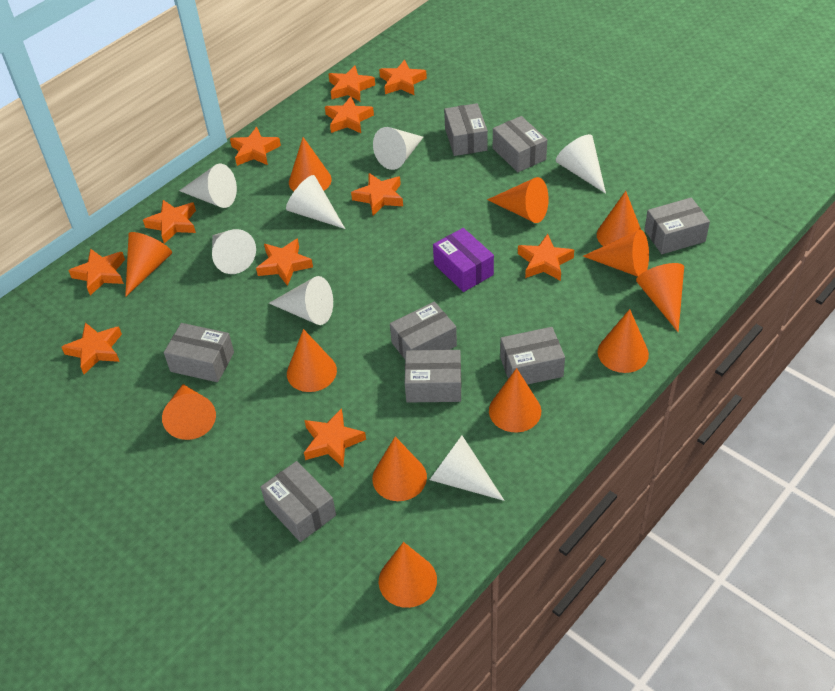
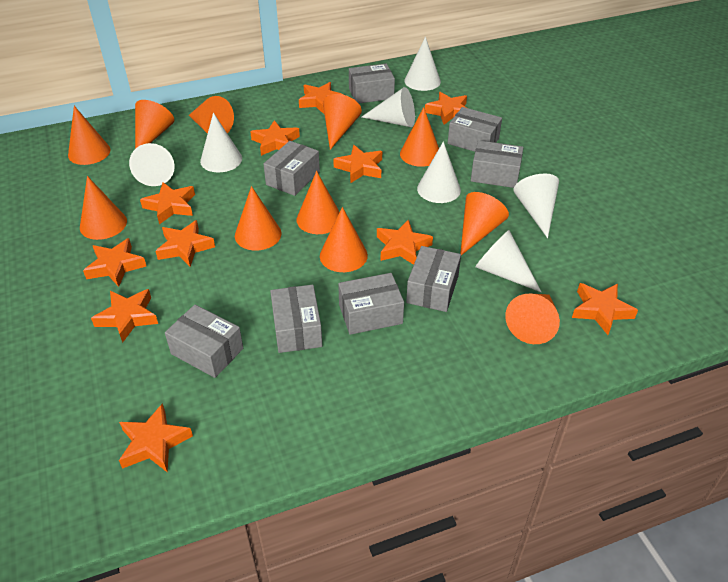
orange cone: [125,232,172,297] [162,384,216,440] [287,329,337,392] [289,137,332,191] [372,437,427,501] [379,542,437,608] [487,177,549,223] [489,368,541,432] [583,230,649,277] [597,191,641,246] [598,309,649,373] [636,263,684,332] = 12 -> [68,106,111,165] [80,176,127,240] [135,100,174,149] [189,96,234,134] [235,186,282,250] [297,171,339,234] [320,207,368,272] [323,94,362,150] [400,107,439,167] [460,192,509,255] [505,293,560,344] = 11
purple box: [433,228,494,292] = 1 -> none = 0

